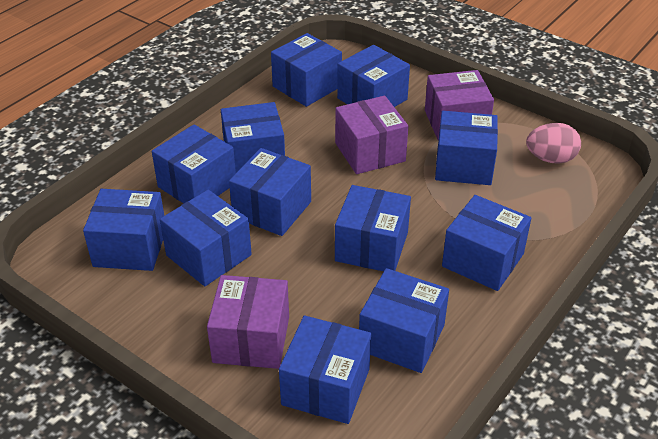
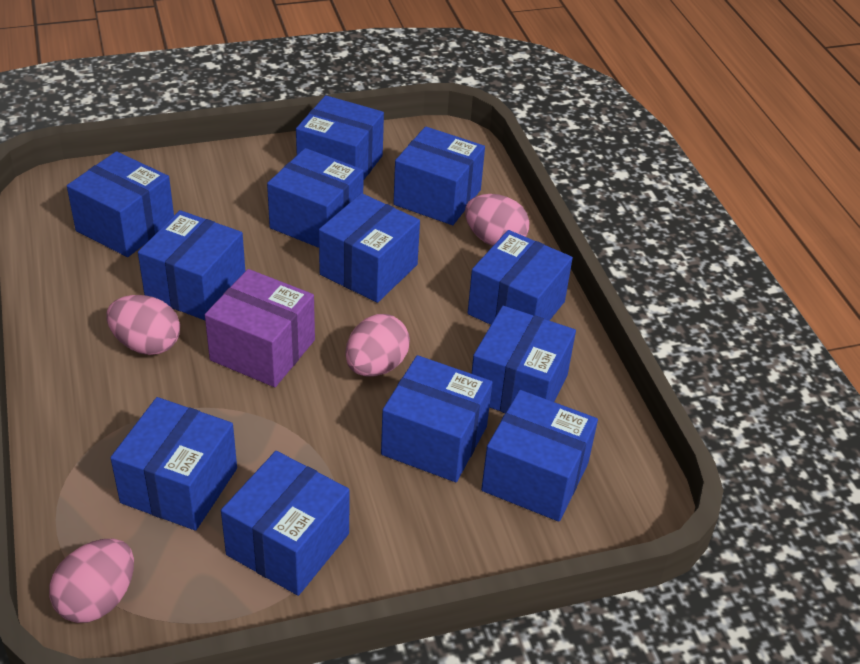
pink egg: [526,123,581,164] = 1 -> [49,539,134,623] [106,295,180,355] [345,314,410,377] [465,194,529,246] = 4
purple box: [207,275,289,369] [335,96,408,174] [425,70,494,140] = 3 -> [205,269,315,387] = 1

